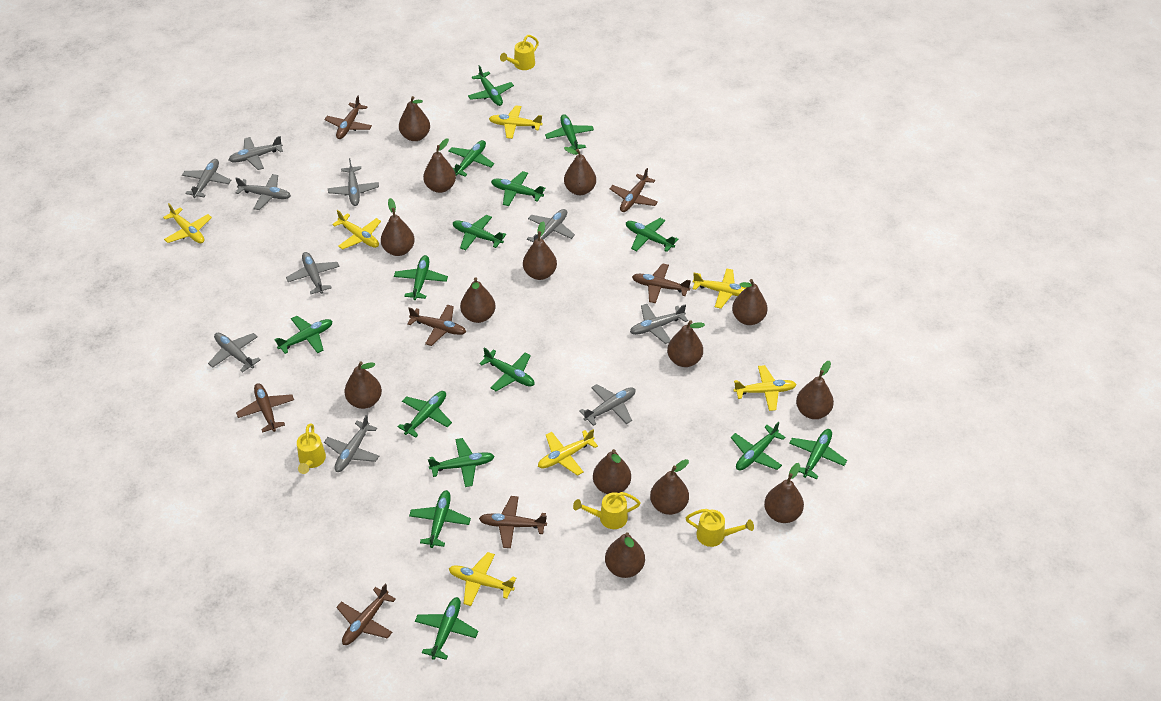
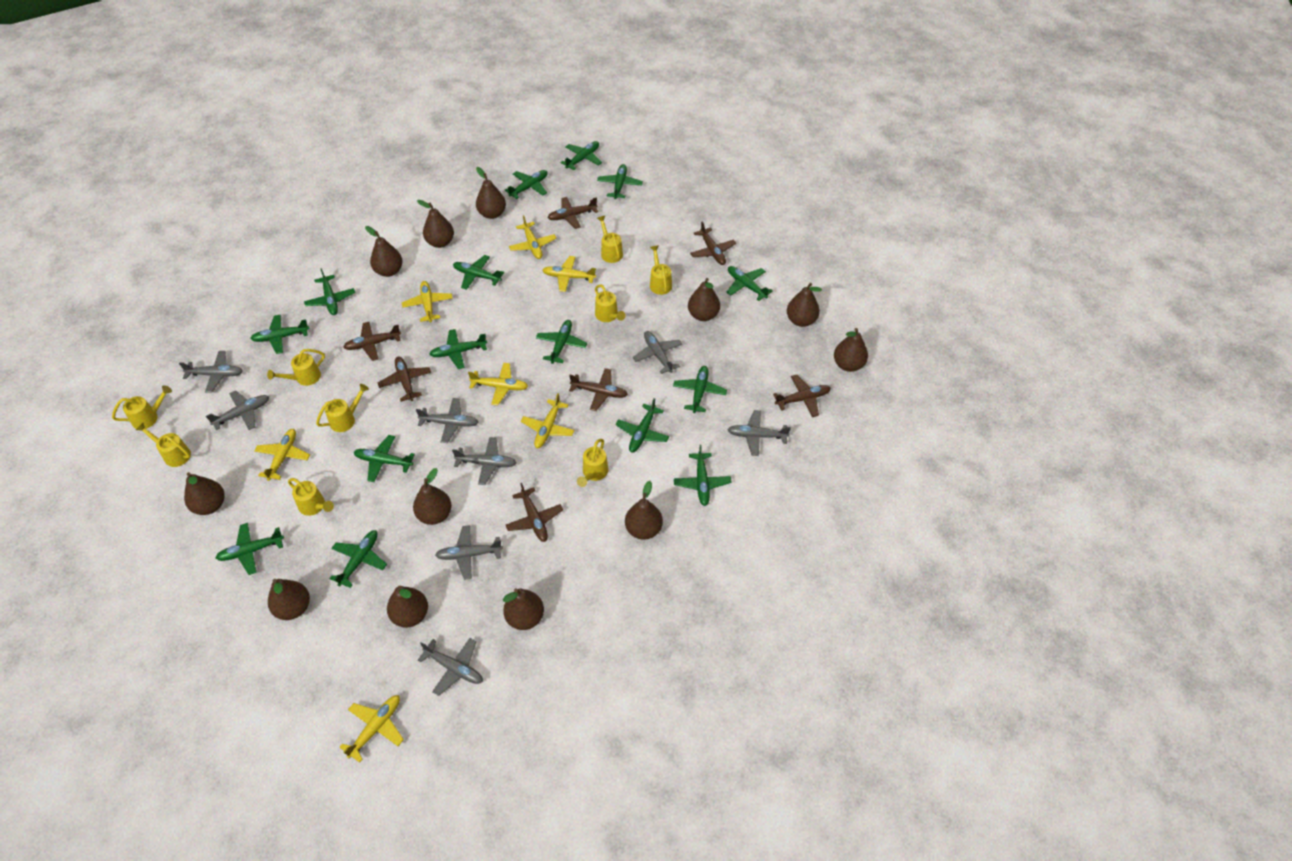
brown pear: [345,361,382,409] [381,198,415,256] [399,96,430,141] [423,138,456,193] [460,277,495,323] [523,222,557,280] [564,147,596,195] [593,449,631,494] [605,532,645,578] [650,459,689,515] [667,320,705,367] [732,279,768,325] [764,463,804,523] [796,361,834,419] = 14 -> [184,472,225,515] [268,579,310,620] [365,226,403,277] [387,585,428,628] [413,468,452,525] [417,200,454,248] [476,167,506,219] [503,588,544,630] [625,481,663,540] [688,278,720,321] [787,283,822,327] [834,328,868,372] = 12
grey plane: [182,159,231,198] [208,333,261,372] [228,136,283,170] [235,174,291,210] [286,252,339,294] [324,415,379,472] [328,158,379,206] [527,209,575,243] [579,384,635,426] [630,304,688,344] = 10 -> [179,351,243,393] [206,390,269,430] [416,398,478,443] [418,638,483,696] [435,525,503,580] [452,437,516,485] [633,331,682,374] [727,410,791,456] = 8
yellow watering can: [297,423,326,474] [500,35,539,70] [573,492,641,529] [686,509,754,547] = 4 -> [112,385,172,429] [136,423,191,467] [267,349,325,386] [288,478,334,516] [316,384,369,432] [577,439,609,487] [595,284,625,322] [597,216,623,263] [650,246,672,295] = 9

